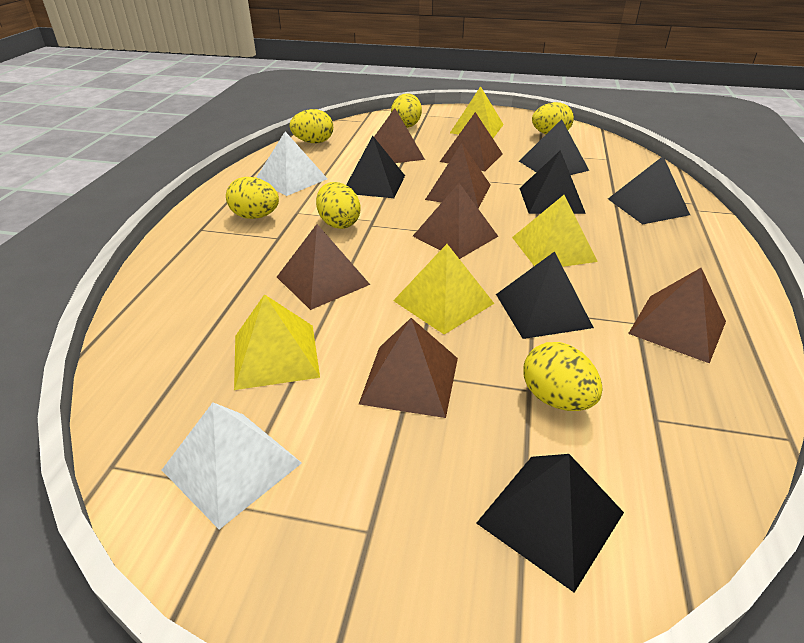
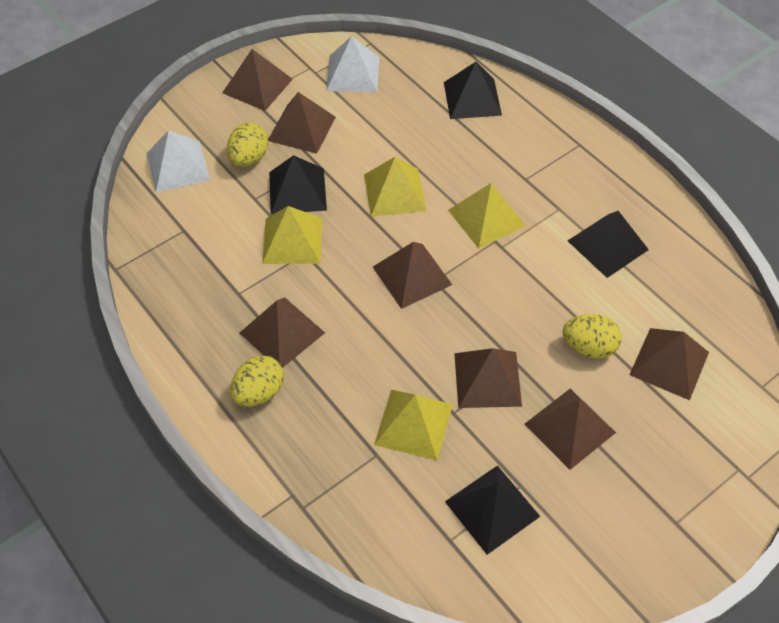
black pyramid: [346,136,405,198] [476,454,624,593] [496,251,594,339] [519,119,589,175] [519,150,586,214] [608,156,690,224] = 6 -> [269,155,327,215] [444,62,502,119] [445,465,541,555] [568,211,649,278] = 4
yellow egg: [226,177,279,219] [289,109,333,143] [316,182,361,229] [391,93,422,128] [523,342,602,411] [532,102,574,134] = 6 -> [227,123,268,167] [230,355,284,407] [563,314,622,358] = 3

